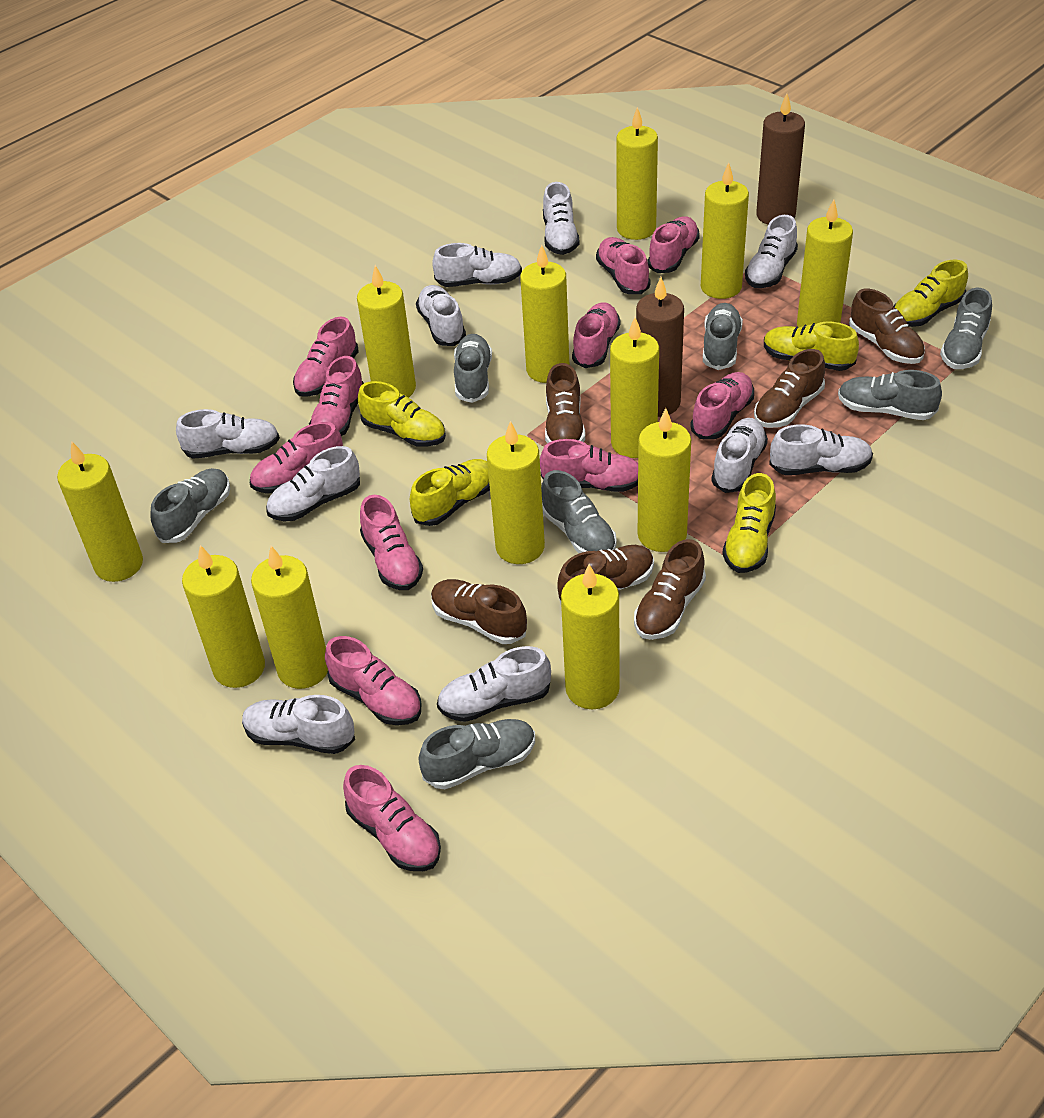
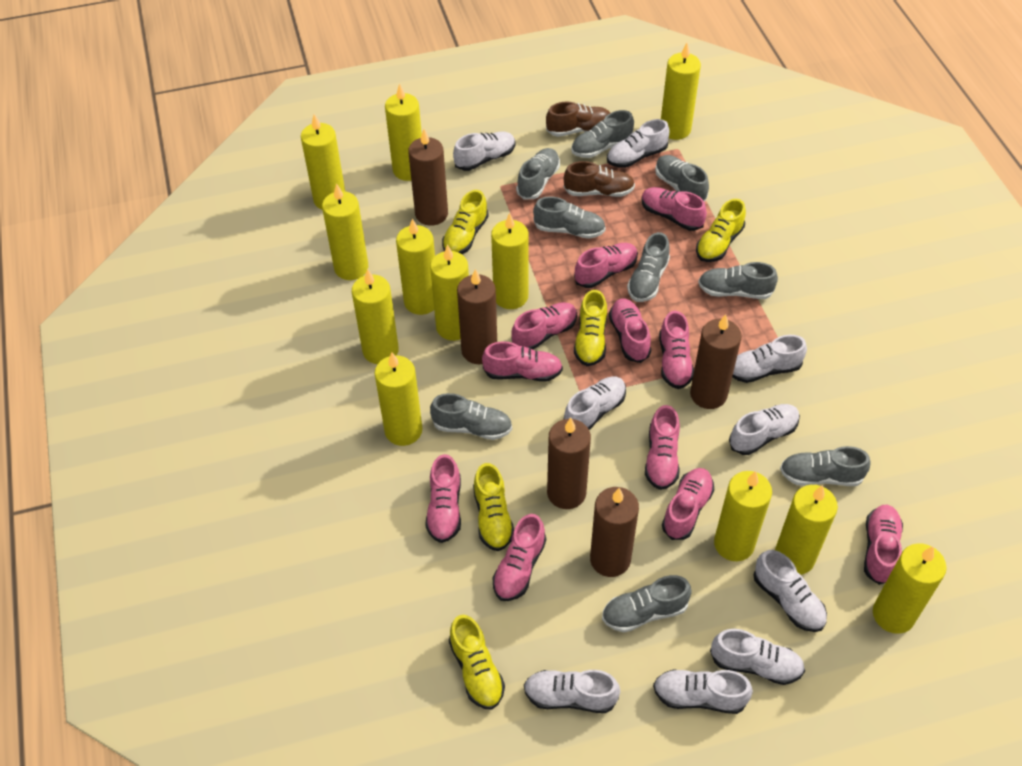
brown candle: [636,277,684,417] [756,93,805,225] = 2 -> [408,129,448,226] [457,269,497,364] [547,418,591,509] [590,487,639,577] [690,314,742,409] = 5
brown shoe: [431,579,527,644] [545,363,585,443] [557,545,654,604] [634,539,706,640] [754,349,825,428] [849,289,925,364] = 6 -> [546,102,610,137] [564,161,635,197] = 2
grey shoe: [150,468,230,543] [418,719,535,789] [454,334,492,403] [541,470,617,553] [703,303,743,370] [838,370,942,420] [940,288,992,369] = 7 -> [430,393,512,440] [516,148,560,200] [533,196,606,239] [571,110,634,158] [602,575,692,632] [627,232,670,302] [655,155,709,202] [698,262,778,299] [780,446,871,486] = 9
white shoe: [176,409,280,459] [242,695,355,754] [266,446,360,521] [416,285,466,346] [432,243,522,287] [437,646,551,722] [543,182,579,255] [711,418,768,493] [745,215,798,288] [769,424,873,475] = 10 -> [453,131,515,171] [524,670,620,713] [564,376,626,430] [607,119,669,168] [653,669,753,714] [710,629,805,685] [729,404,800,455] [732,335,807,383] [753,550,827,632] = 9

